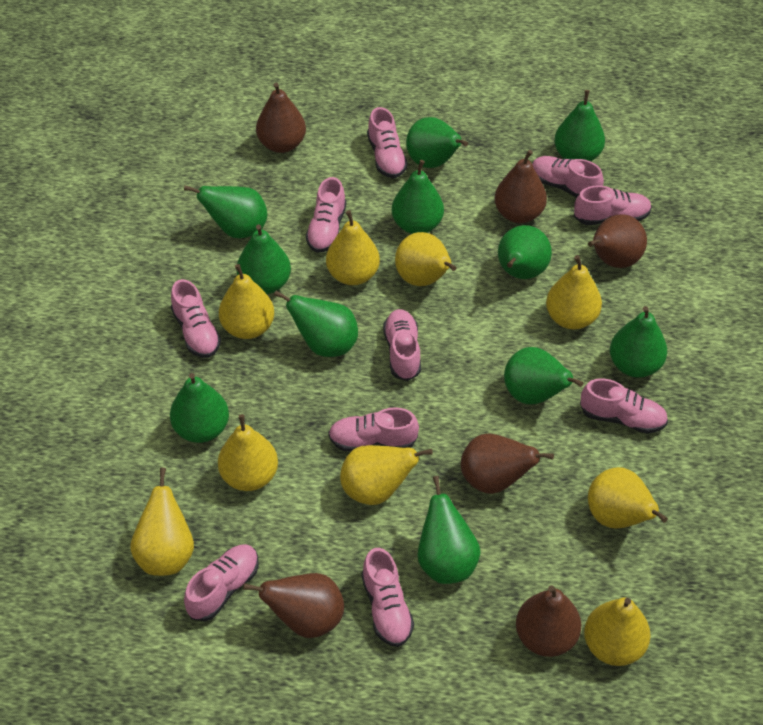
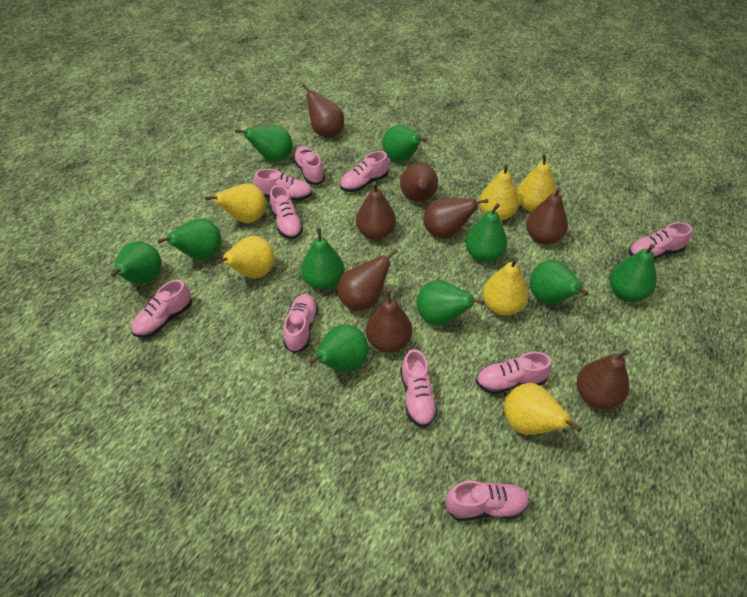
brown pear: [243,573,344,638] [256,83,306,153] [461,433,554,494] [495,150,547,223] [516,585,581,657] [588,214,647,268] = 6 -> [302,84,344,138] [338,249,398,311] [356,182,396,240] [366,290,412,353] [400,163,438,202] [423,198,488,238] [526,187,568,245] [577,349,630,409] = 8
green pear: [170,373,229,443] [184,185,267,238] [237,224,291,294] [274,291,358,357] [392,160,444,234] [406,117,468,168] [418,476,481,584] [498,225,552,279] [504,347,583,404] [554,90,605,161] [610,306,667,378] = 11 -> [111,241,162,284] [157,218,221,260] [235,126,293,162] [301,228,344,290] [309,324,369,372] [382,125,426,162] [416,280,485,325] [465,204,508,262] [530,260,588,304] [610,244,657,302] = 10
yellow pear: [130,467,194,576] [218,414,278,491] [219,264,274,339] [326,210,380,285] [340,445,433,505] [395,232,456,286] [546,255,602,330] [584,597,651,666] [588,467,668,529] = 9 -> [205,183,266,223] [215,236,274,278] [479,164,519,221] [482,258,528,315] [504,383,581,435] [517,154,556,212] = 6

